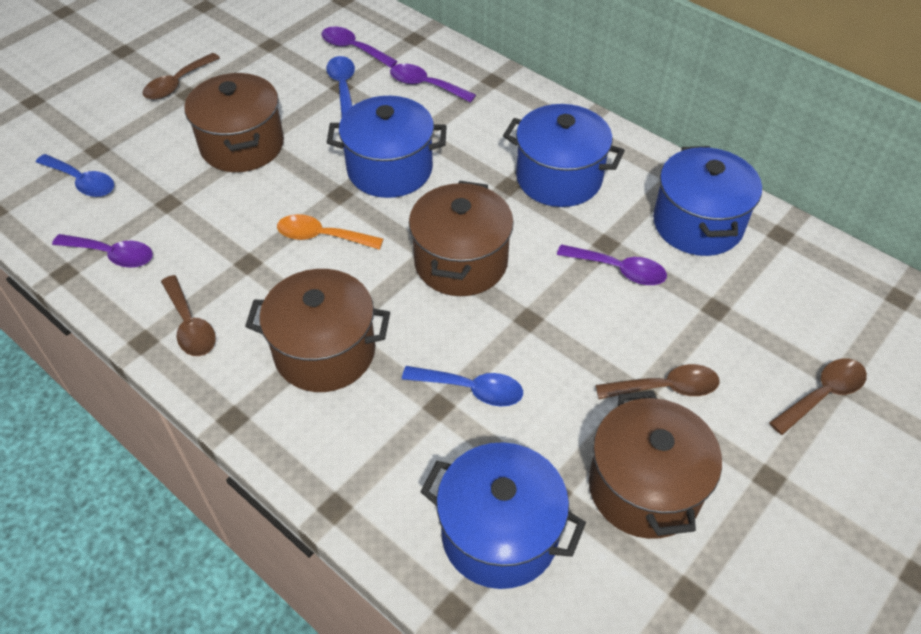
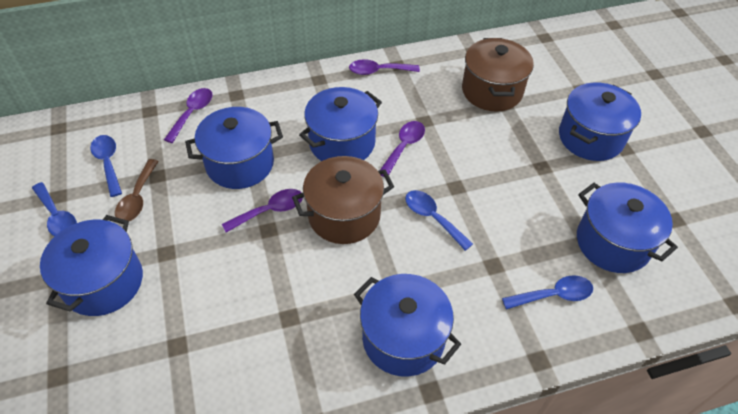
blue pot: [326,96,447,198] [420,442,586,589] [503,104,625,207] [653,146,762,256] = 4 -> [40,215,143,316] [185,107,283,189] [299,87,382,161] [354,274,461,377] [559,82,641,161] [577,183,678,273] = 6
blue spoon: [36,154,114,197] [326,56,355,117] [402,366,523,406] = 3 -> [32,182,77,236] [90,135,122,197] [405,190,473,251] [502,275,593,310] = 4
brown pot: [184,73,284,172] [245,269,390,392] [409,181,514,296] [589,391,722,539] = 4 -> [292,156,394,244] [462,38,534,111] = 2
brown spoon: [142,53,220,100] [161,275,215,356] [596,364,720,399] [769,359,867,435] = 4 -> [115,159,159,221] = 1
orange spoon: [277,214,383,250] = 1 -> none = 0

